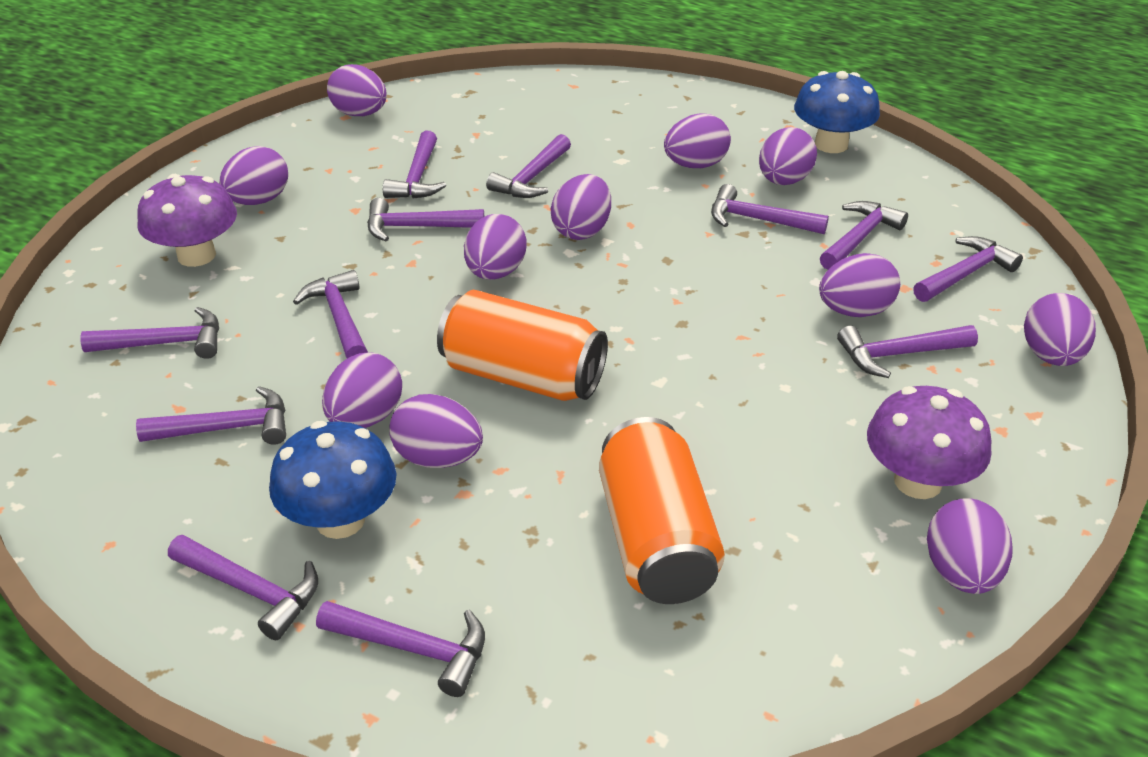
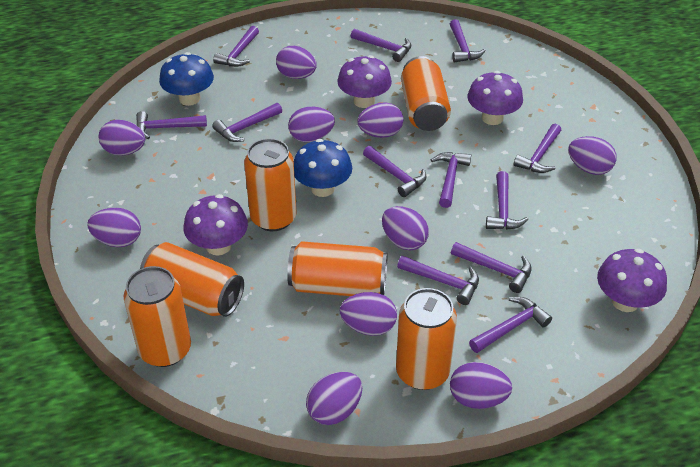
orange can: [437,290,608,401] [599,417,725,604] = 2 -> [123,266,191,367] [140,242,244,317] [244,138,296,231] [287,241,388,296] [396,288,457,390] [401,56,451,131] = 6
purple egg: [219,146,288,205] [322,353,402,428] [327,64,387,116] [389,394,483,468] [464,214,527,280] [551,174,611,240] [664,114,731,168] [759,127,817,185] [819,253,900,317] [927,498,1012,594] [1024,293,1096,366] = 11 -> [87,208,141,247] [99,120,145,155] [276,46,317,79] [288,107,335,142] [306,372,362,425] [340,292,397,336] [357,102,403,138] [382,206,429,250] [450,362,512,409] [568,136,617,175] = 10
purple mushroom: [137,174,237,267] [867,386,992,499] = 2 -> [183,194,248,255] [337,55,392,108] [468,71,523,125] [597,249,667,312] = 4

